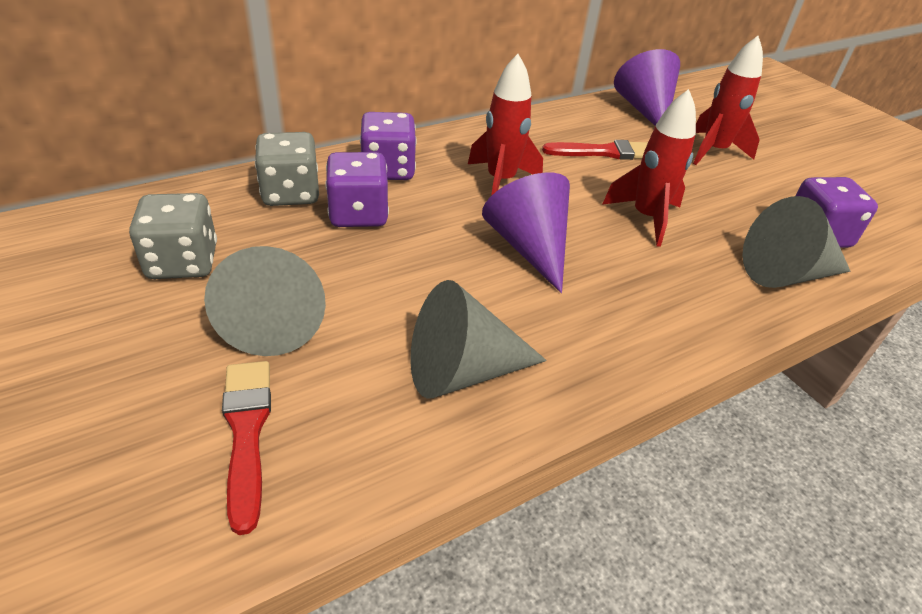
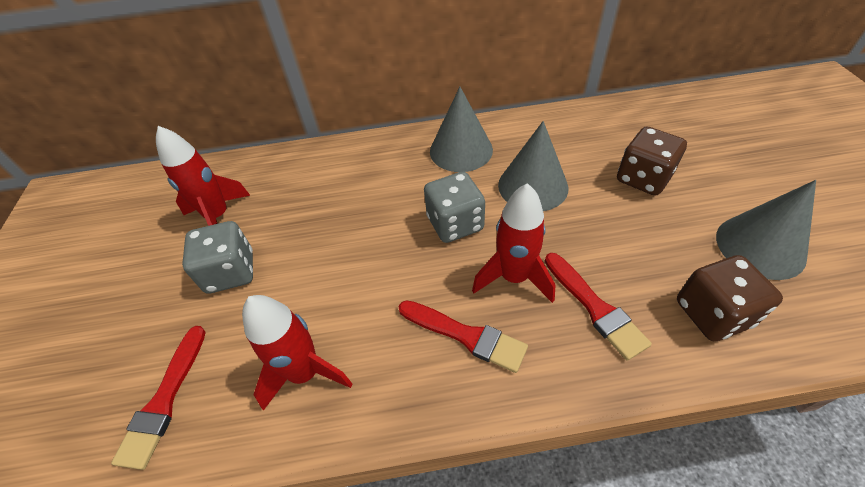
brown dice: none = 0 -> [617,127,687,195] [677,255,783,341] = 2
purple cone: [482,172,570,293] [614,49,680,126] = 2 -> none = 0
purple dice: [325,152,389,227] [360,112,417,180] [796,177,878,248] = 3 -> none = 0
red brush: [222,361,271,535] [542,140,648,160] = 2 -> [111,326,206,470] [398,300,528,373] [545,253,652,361] = 3

